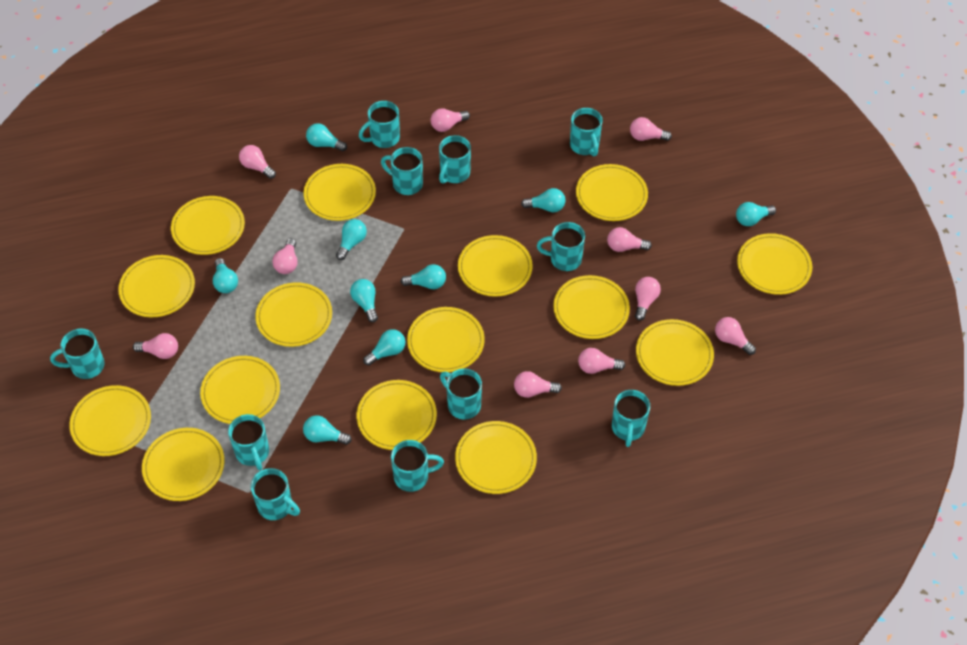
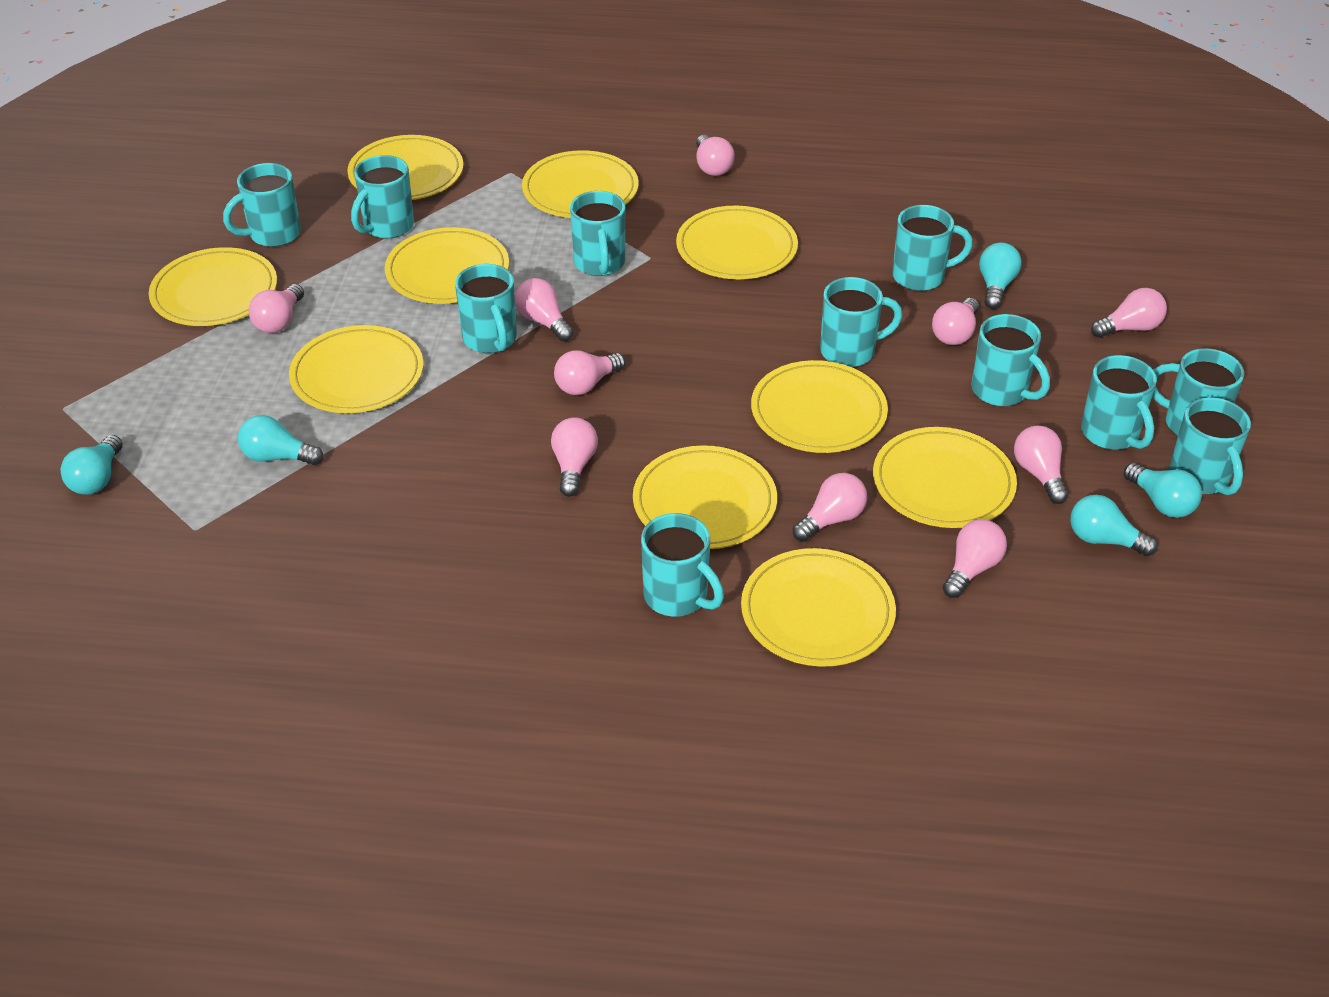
turquoise light bulb: [213,258,238,293] [303,415,352,445] [306,123,347,151] [336,219,367,260] [350,279,378,322] [363,329,405,366] [401,264,446,289] [521,188,565,212] [736,202,776,226] = 9 -> [61,435,123,495] [238,415,323,465] [979,243,1022,309] [1070,495,1158,556] [1124,463,1202,518] = 5
yellow plate: [69,385,151,456] [118,255,195,317] [142,428,225,501] [171,196,245,255] [200,356,280,424] [255,282,332,347] [304,164,376,221] [357,380,437,450] [407,307,485,372] [455,421,537,494] [458,235,533,297] [553,275,630,339] [576,164,648,221] [636,319,714,386] [737,233,812,295] = 15 -> [149,247,277,326] [289,325,423,413] [347,135,463,200] [385,227,509,304] [522,150,639,218] [633,445,777,549] [676,205,798,279] [741,548,896,667] [751,360,888,453] [873,427,1017,528] = 10

